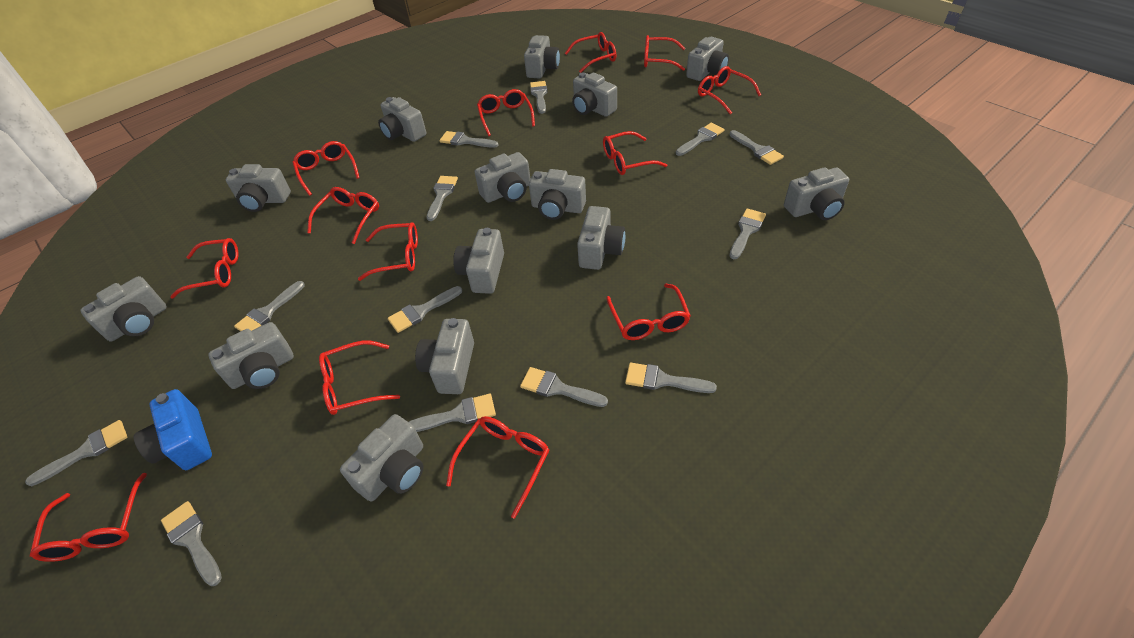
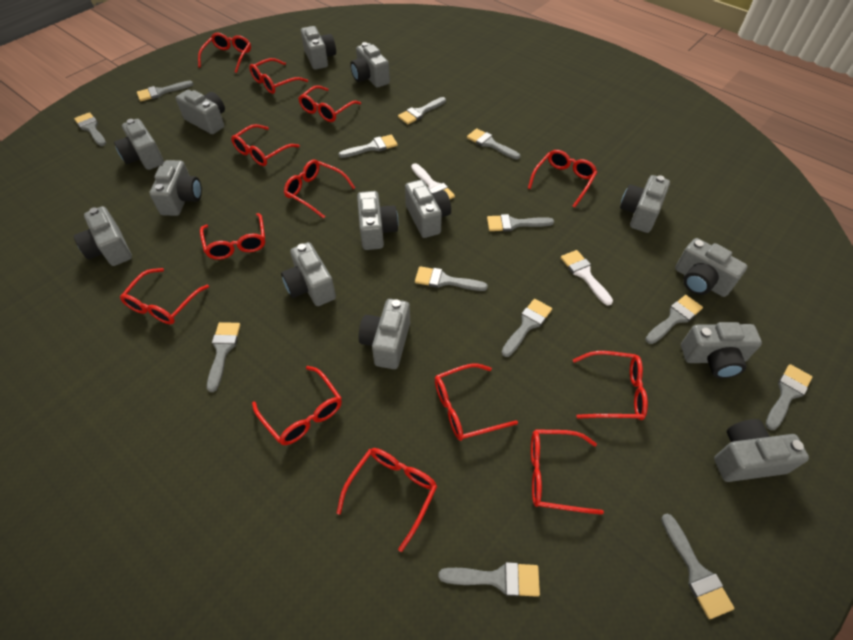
blue camera: [134,389,212,470] = 1 -> none = 0
white brush: none = 0 -> [411,163,455,199] [561,250,613,306] = 2

